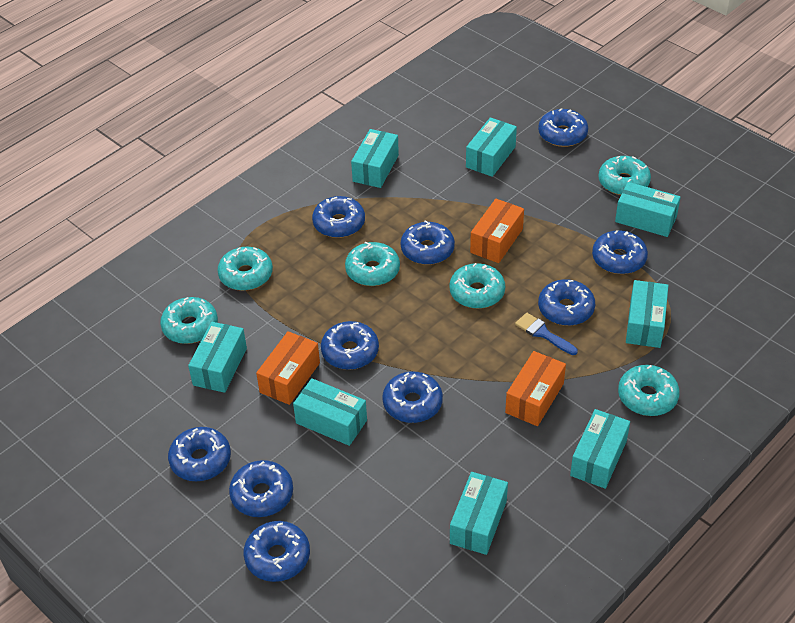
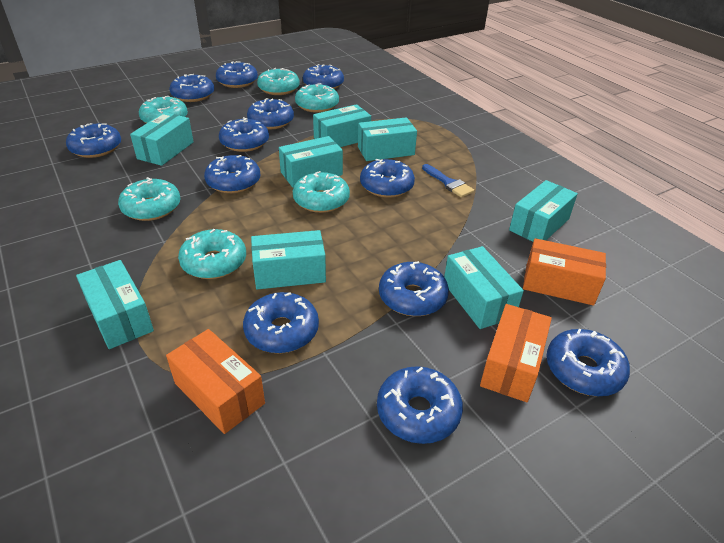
blue donut: [168,427,231,481] [229,460,293,517] [243,521,310,582] [312,196,365,238] [321,321,379,370] [382,372,443,423] [401,220,455,265] [538,108,588,147] [538,279,595,326] [592,230,648,274] = 10 -> [66,123,121,158] [169,74,214,102] [204,155,260,193] [216,61,258,88] [219,117,269,152] [243,292,319,353] [247,98,294,129] [303,64,344,89] [360,159,415,198] [377,366,463,444] [379,261,449,316] [546,329,630,396] = 12

